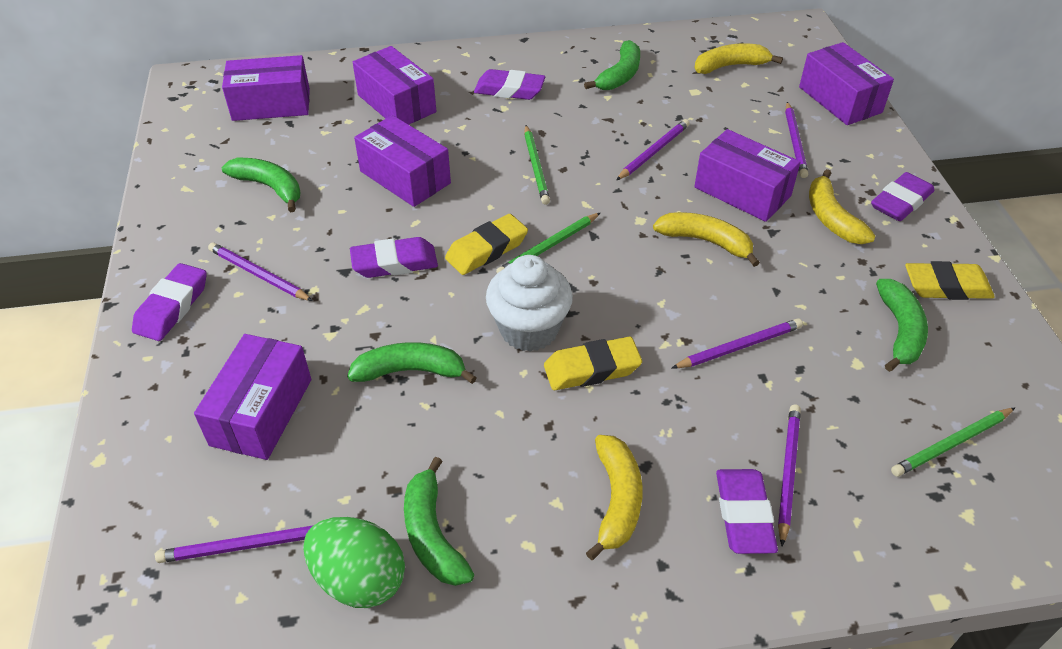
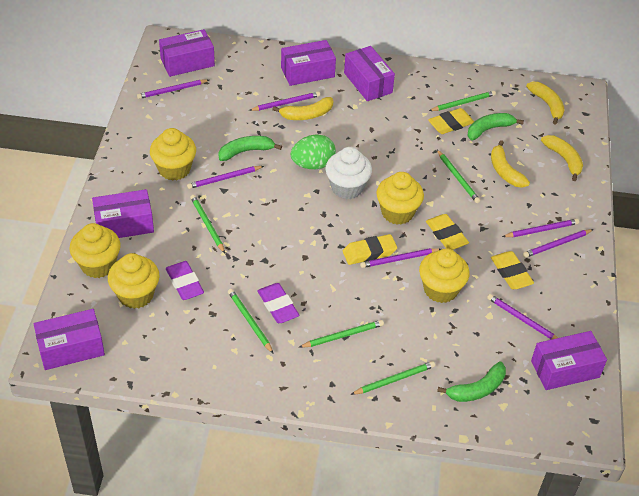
green banana: [222,157,301,212] [347,342,477,384] [404,457,474,586] [584,40,640,90] [876,279,928,372] = 5 -> [219,136,282,161] [437,361,506,402] [468,113,524,140] = 3
green pencil: [496,212,601,273] [524,125,550,205] [891,408,1015,477] = 3 -> [190,195,225,253] [228,289,274,354] [300,320,384,348] [351,361,435,395] [429,91,496,111] [437,150,480,203] = 6
purple eraser: [132,263,207,341] [350,237,438,278] [474,69,545,100] [716,469,778,554] [871,172,934,221] = 5 -> [166,261,204,300] [258,283,299,323] = 2
purple pencil: [155,525,314,563] [208,243,313,301] [616,119,690,180] [672,319,803,368] [778,405,801,547] [785,102,808,178] = 6 -> [137,80,209,99] [187,166,264,189] [249,91,320,111] [360,248,441,268] [487,294,558,340] [502,219,579,237] [523,229,594,258] = 7
yellow cupcake: none = 0 -> [70,223,120,278] [108,253,160,309] [150,128,196,181] [376,172,424,225] [419,248,470,303] = 5
yellow eraser: [445,214,528,275] [544,337,642,390] [905,261,995,300] = 3 -> [343,234,397,265] [426,214,469,250] [428,108,474,134] [491,251,534,289] = 4

